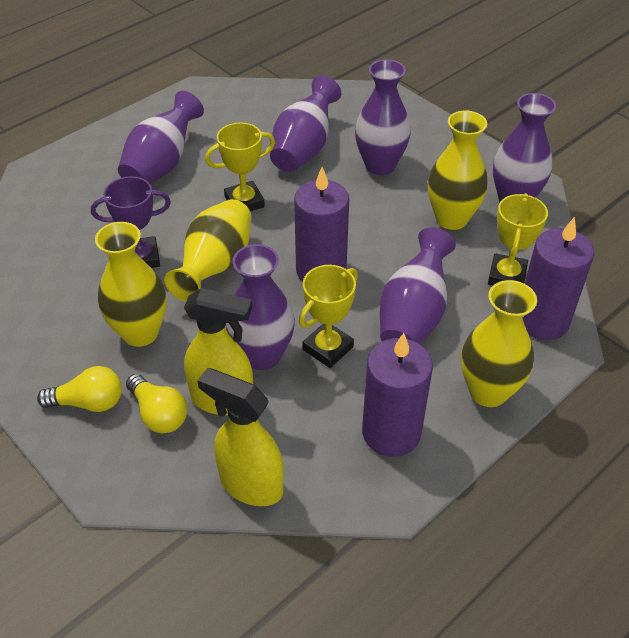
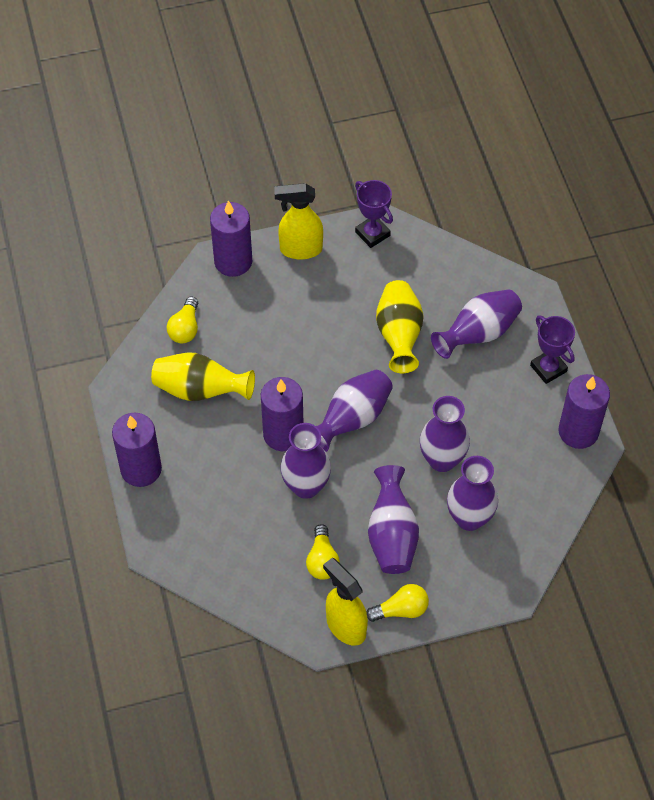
purple candle: [294,167,349,282] [362,333,433,457] [523,217,594,340] = 3 -> [112,413,162,487] [210,201,252,277] [261,377,304,451] [558,374,610,449] = 4
purple trophy: [91,176,171,268] = 1 -> [355,180,393,248] [530,315,575,384] = 2
yellow light bulb: [37,366,122,412] [126,374,187,433] = 2 -> [167,296,198,343] [306,524,340,580] [367,584,429,622] = 3
yellow trophy: [205,122,275,211] [299,265,358,368] [488,193,548,285] = 3 -> none = 0
yellow vase: [95,222,167,347] [164,199,251,302] [428,111,488,230] [461,280,537,407] = 4 -> [151,353,255,401] [376,280,424,373] = 2

